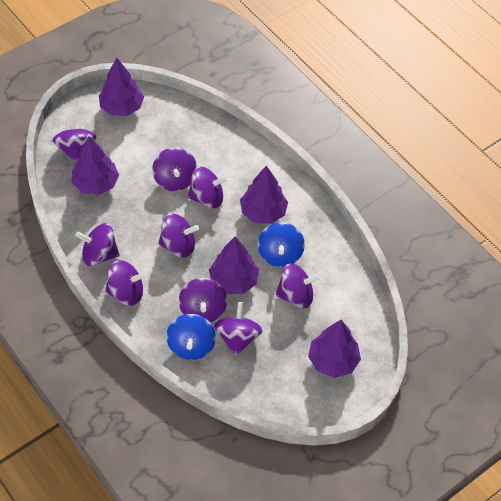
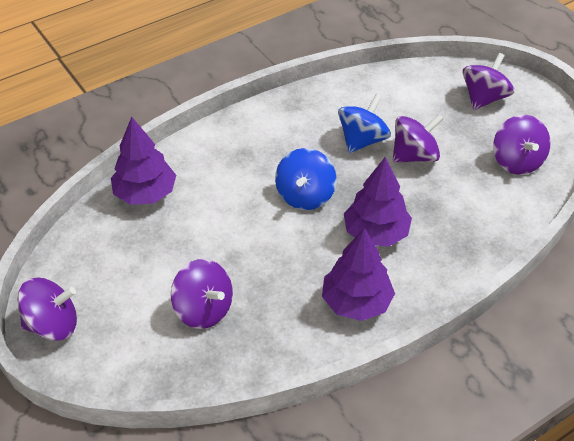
purple spinning top: [52,115,97,163] [75,223,120,266] [105,260,147,306] [152,147,197,191] [158,214,199,258] [179,278,227,322] [188,167,228,208] [214,302,263,356] [275,263,320,308] = 9 -> [17,278,77,341] [171,259,233,329] [393,114,444,163] [462,53,514,110] [493,115,551,175] = 5
purple tree: [72,136,119,195] [99,58,144,116] [209,237,259,294] [240,165,288,224] [308,320,361,378] = 5 -> [111,117,176,205] [322,228,395,321] [344,157,412,246] = 3

